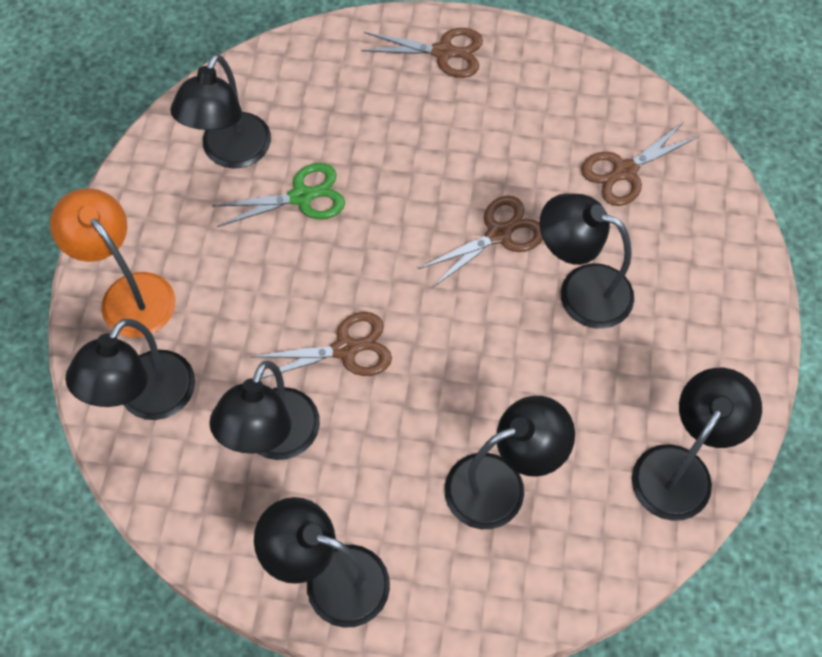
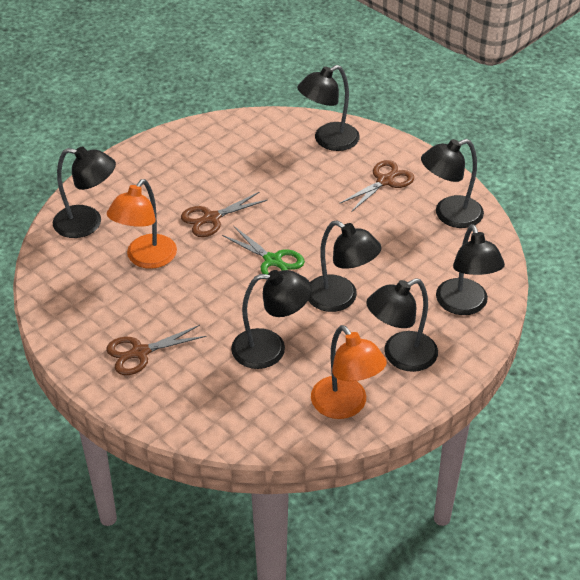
brown scissors: [250,312,392,379] [361,28,483,78] [418,196,543,287] [581,122,700,206] = 4 -> [106,325,206,375] [181,192,267,237] [339,160,414,212] = 3
orange lamp: [50,188,175,338] = 1 -> [107,179,177,269] [311,325,387,419] = 2

